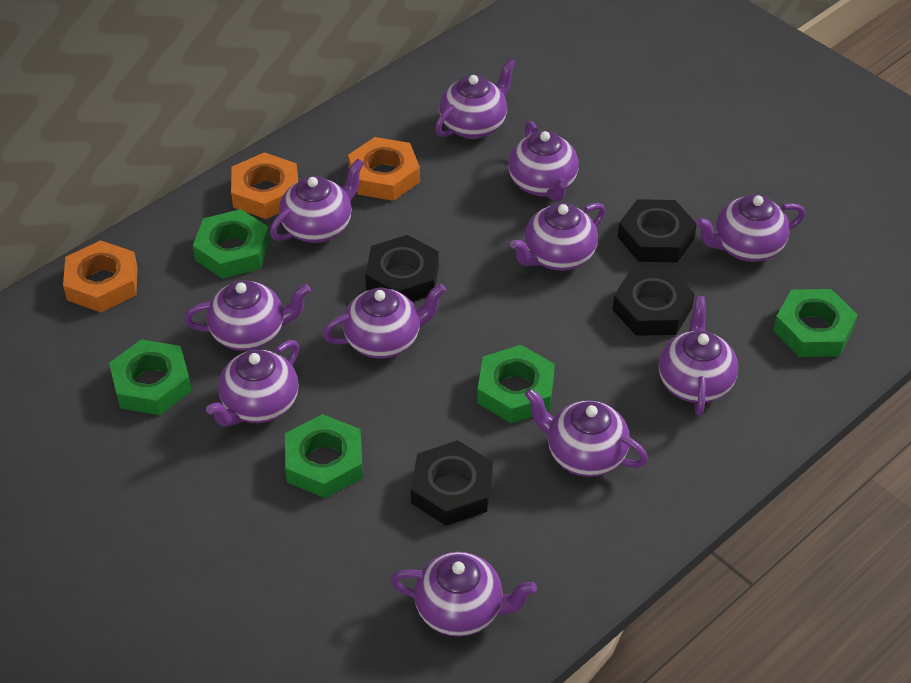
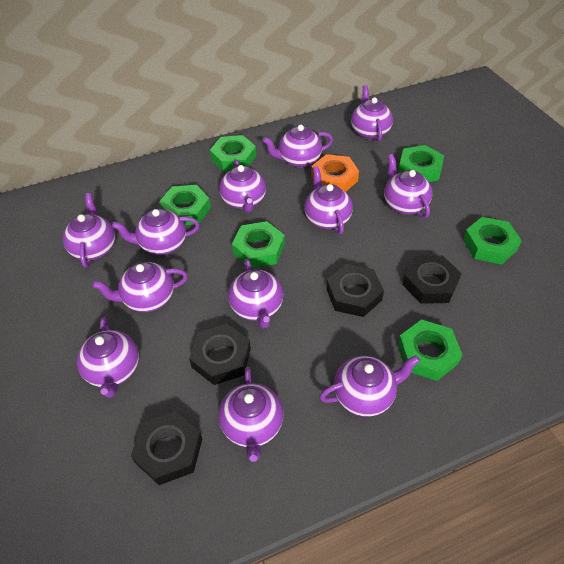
green nut: [109,339,192,415] [193,209,270,279] [285,414,363,498] [477,345,555,423] [773,289,858,357] = 5 -> [159,185,211,225] [210,135,256,172] [232,221,285,268] [397,319,462,381] [398,145,444,182] [463,217,522,265] = 6
orange nut: [63,240,138,312] [231,152,298,219] [348,137,420,201] = 3 -> [311,154,359,192] = 1
purple teapot: [184,280,311,351] [206,340,299,426] [270,158,364,243] [323,284,446,359] [391,552,537,637] [435,58,516,139] [508,121,579,202] [510,203,606,271] [525,389,648,477] [659,296,738,416] [696,194,805,262] = 11 -> [63,193,115,268] [77,317,139,398] [92,262,188,312] [112,208,200,255] [219,159,266,213] [219,367,283,462] [228,259,283,328] [262,125,333,168] [304,166,353,234] [319,355,420,417] [351,85,393,142] [384,154,432,218] = 12

